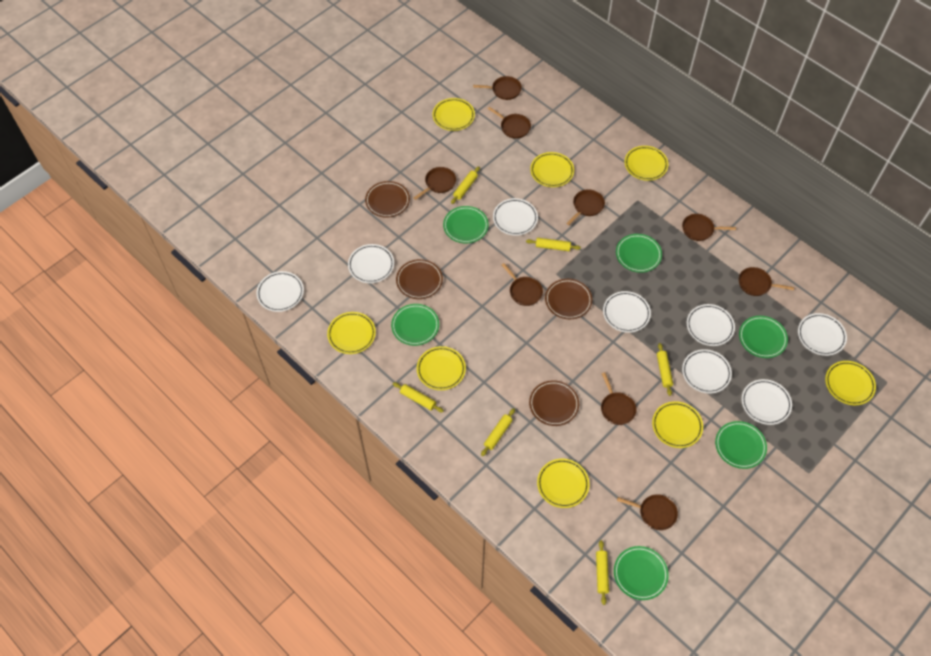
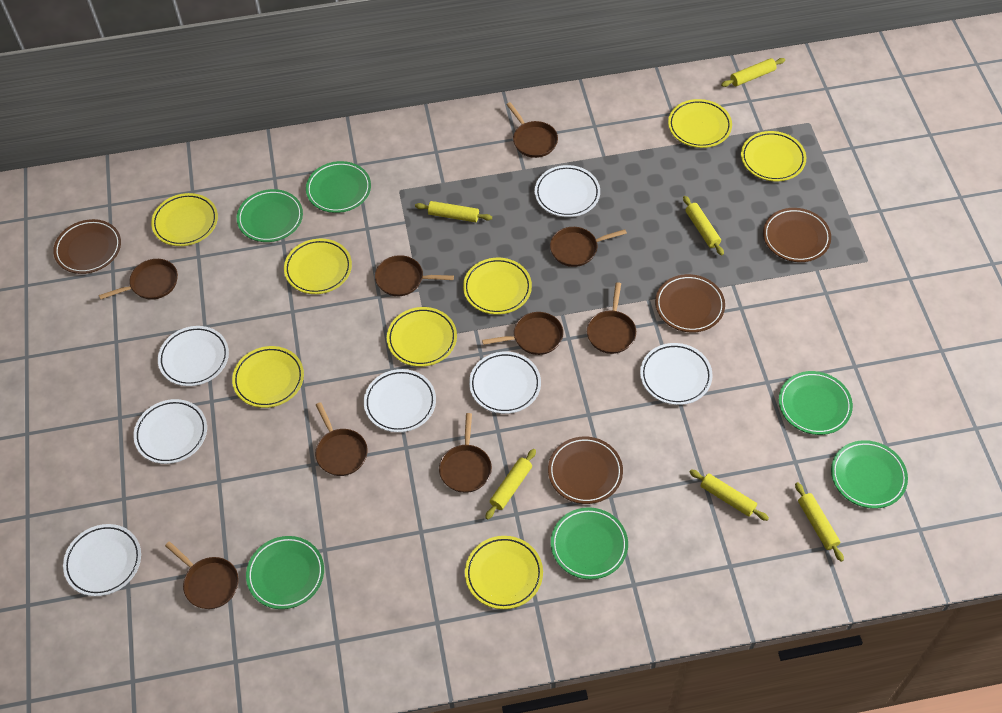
white plate: [256,271,304,312] [348,244,394,283] [493,198,538,236] [603,291,651,333] [682,349,732,394] [687,304,735,346] [741,379,792,425] [798,313,847,356] = 8 -> [63,524,141,596] [133,399,207,464] [158,326,229,386] [364,369,436,433] [469,352,541,414] [535,165,600,217] [640,343,713,405] = 7

